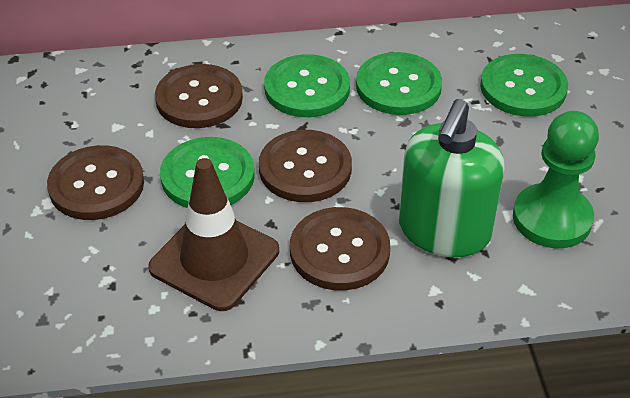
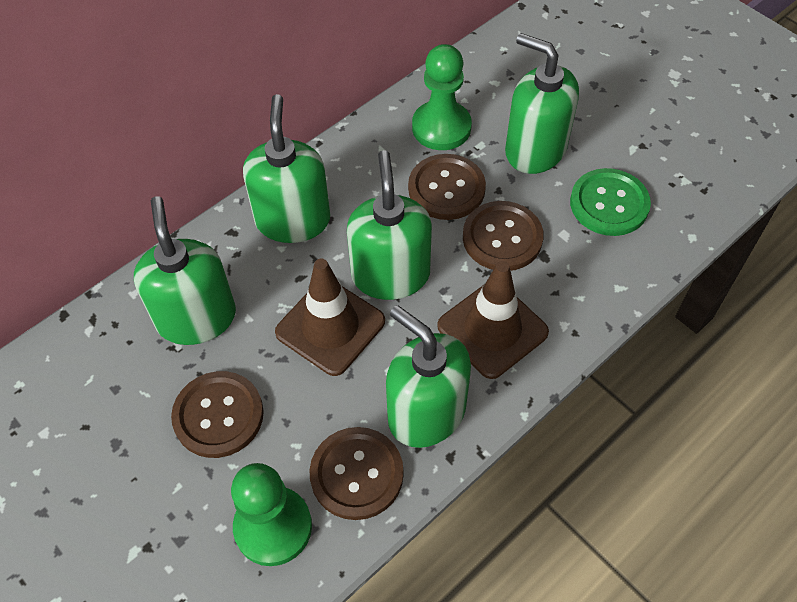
brown traffic cone: [148,158,279,311] = 1 -> [275,259,385,376] [437,261,549,379] = 2
green button: [160,137,255,208] [264,54,350,117] [356,52,442,115] [480,54,568,117] = 4 -> [570,168,651,236] = 1
green pawn: [513,111,599,248] = 1 -> [231,463,312,566] [412,44,472,150] = 2
green soap dispenser: [399,99,505,257] = 1 -> [134,196,236,345] [243,94,330,243] [347,150,432,300] [386,305,471,448] [505,33,579,174] = 5

